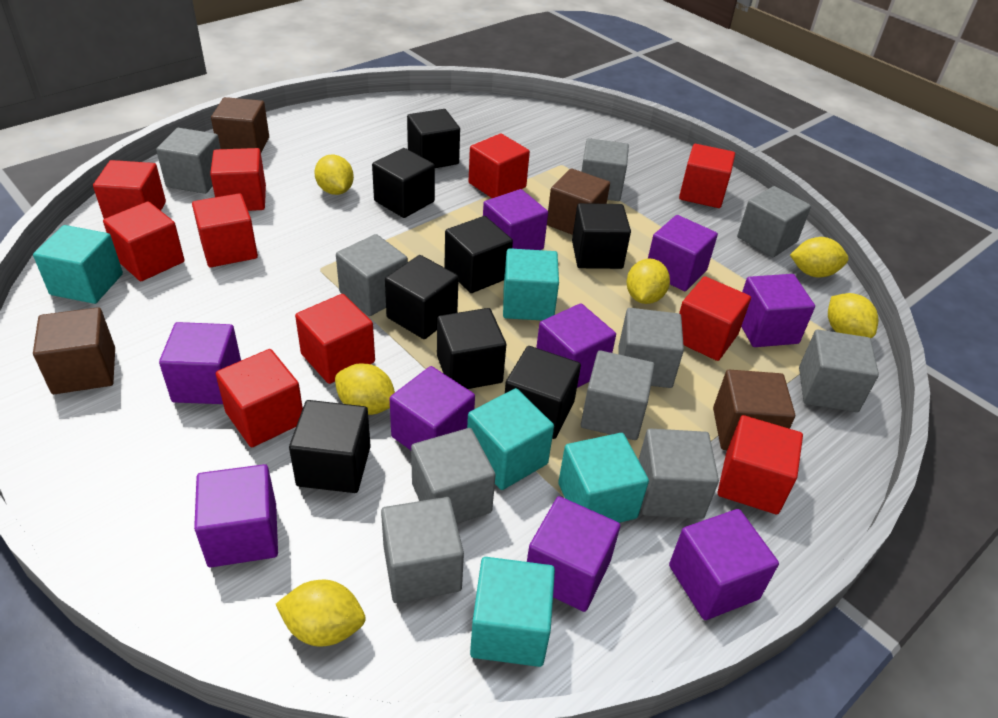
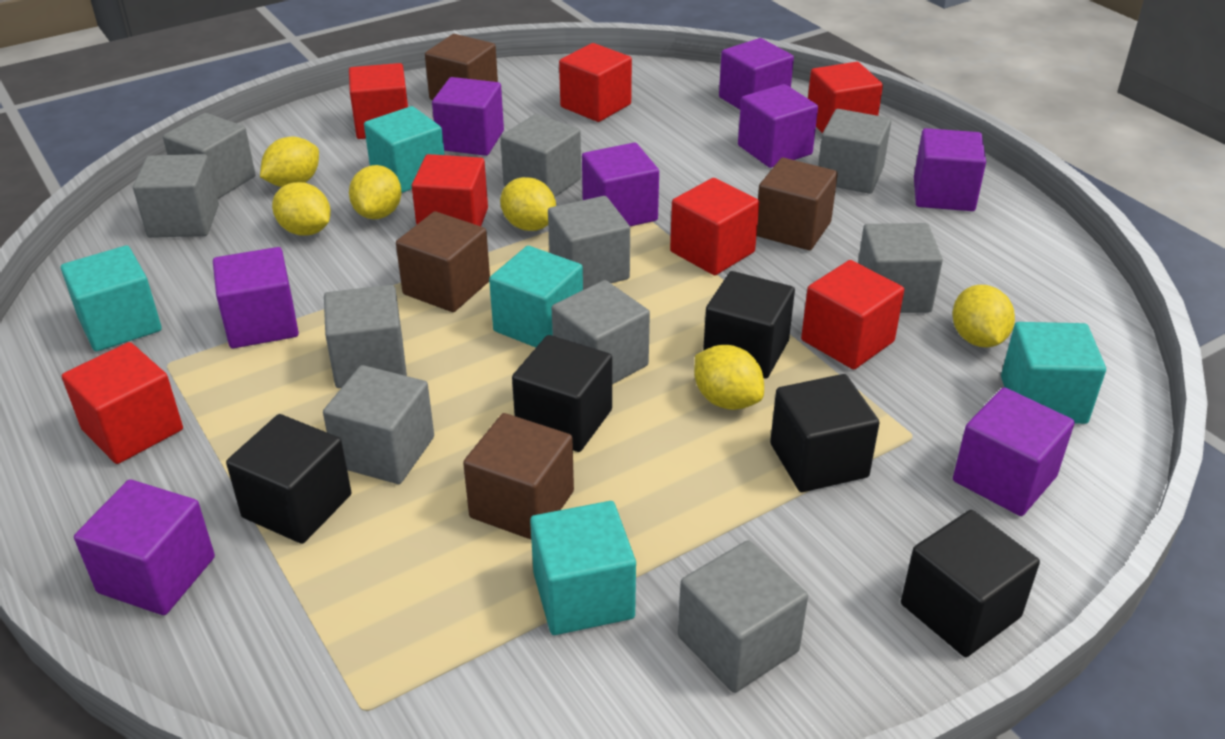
black cube: [289,400,371,493] [372,148,435,218] [385,255,459,339] [407,109,460,168] [437,308,506,389] [444,216,513,293] [505,346,581,439] [572,203,631,269] = 8 -> [226,414,352,544] [512,335,612,452] [703,271,795,379] [770,374,879,492] [901,510,1040,657] = 5
purple cube: [159,322,241,404] [194,464,278,567] [390,366,475,450] [483,189,548,250] [527,496,620,612] [536,303,616,388] [648,215,718,291] [669,509,779,620] [741,274,815,347] = 9 -> [74,479,215,615] [213,247,299,348] [432,77,504,156] [582,143,659,226] [719,38,794,109] [738,84,818,168] [914,128,986,211] [953,387,1075,516] = 8
red cube: [93,160,166,219] [103,202,184,281] [192,193,258,267] [210,148,266,211] [216,349,303,447] [295,294,375,384] [469,133,530,198] [679,144,735,208] [679,276,751,361] [718,415,803,514] = 10 -> [62,342,183,464] [349,63,408,139] [412,154,488,226] [559,43,632,122] [670,178,759,275] [801,260,904,370] [808,62,883,133] = 7

